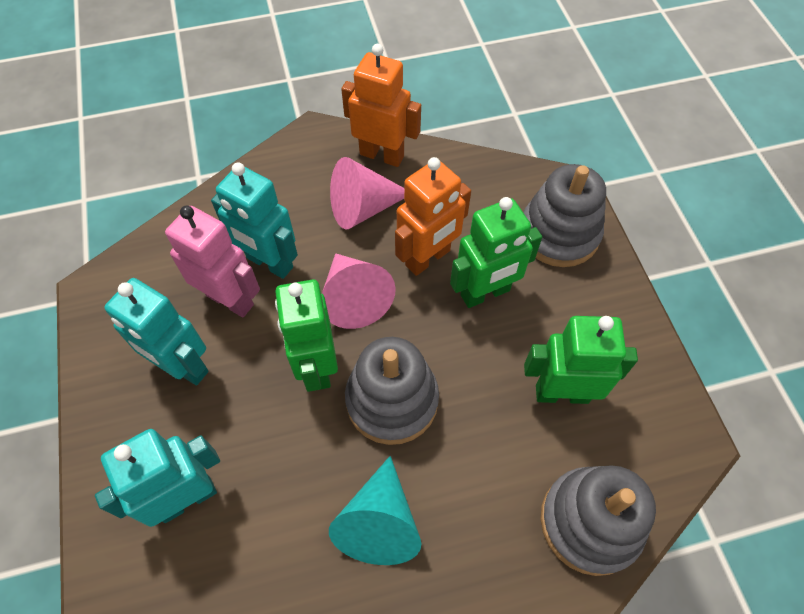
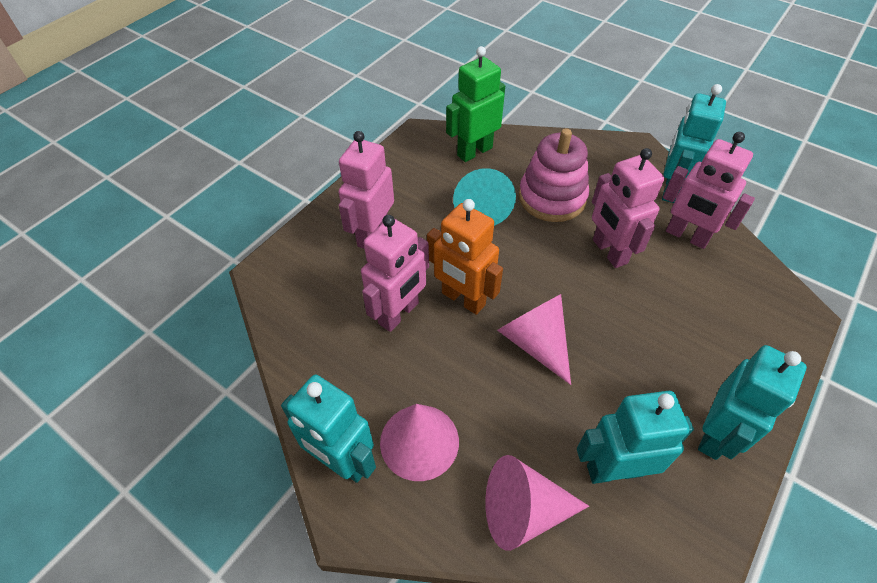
green robot: [275,279,338,392] [450,197,542,308] [524,316,638,404] = 3 -> [446,46,505,162] = 1
grey stacking toy: [345,337,439,445] [523,164,606,267] [540,465,656,576] = 3 -> none = 0
orange robot: [341,44,421,167] [395,157,471,276] = 2 -> [427,199,503,315] = 1
pink cone: [322,253,396,329] [330,157,404,229] = 2 -> [380,404,459,481] [485,455,589,551] [497,294,571,385] = 3
pink robot: [165,206,260,317] = 1 -> [339,131,394,249] [361,215,429,332] [592,148,664,268] [663,132,755,249] = 4
pink stacking toy: none = 0 -> [519,128,589,222] = 1
turquoise robot: [95,429,220,527] [104,278,209,385] [211,162,298,279] = 3 -> [281,374,376,483] [577,391,694,484] [662,84,726,203] [698,345,807,460] = 4

